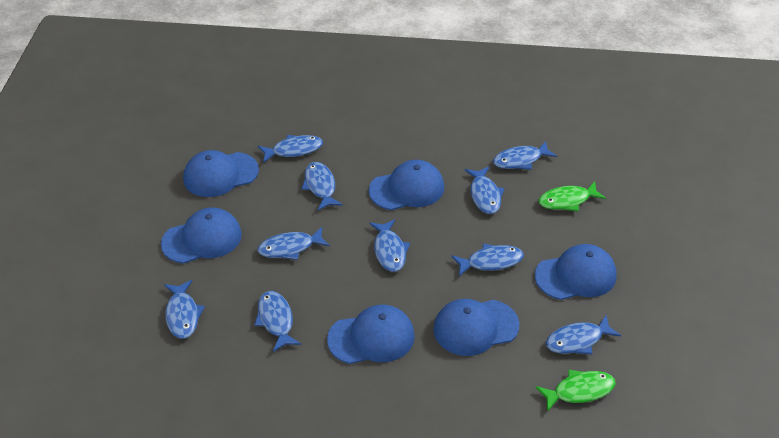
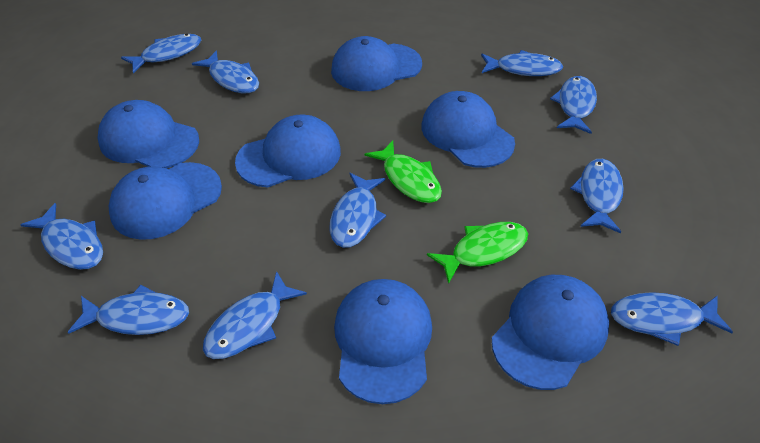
blue cap: [161,208,242,264] [183,150,259,197] [327,305,415,364] [369,160,444,210] [433,299,519,356] [535,244,617,300] = 6 -> [97,100,199,168] [109,162,222,240] [235,114,341,188] [331,36,422,91] [334,279,432,404] [422,91,515,168] [492,275,609,390] = 7

